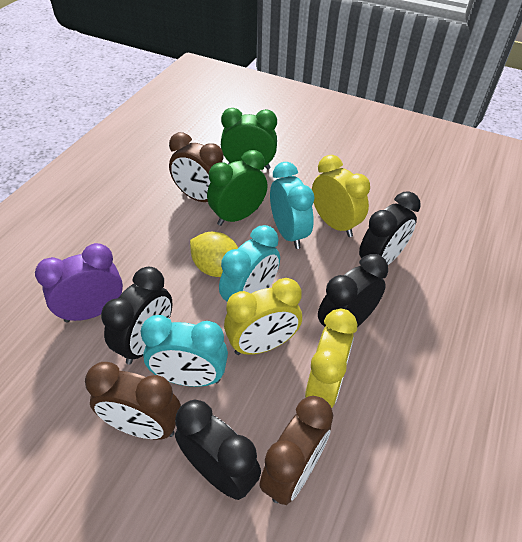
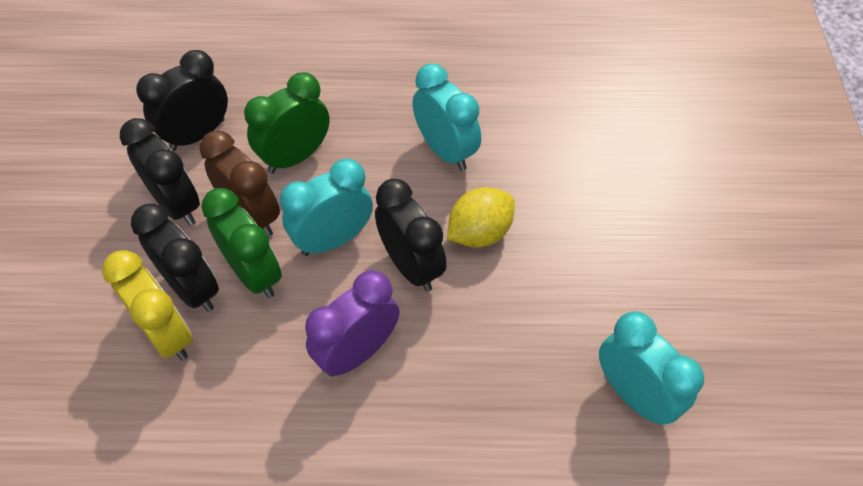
brown clock: [85,362,181,440] [169,132,224,202] [259,396,333,505] = 3 -> [200,131,280,237] = 1
yellow clock: [224,278,302,355] [305,309,357,408] [312,155,370,237] = 3 -> [102,250,193,361] = 1

